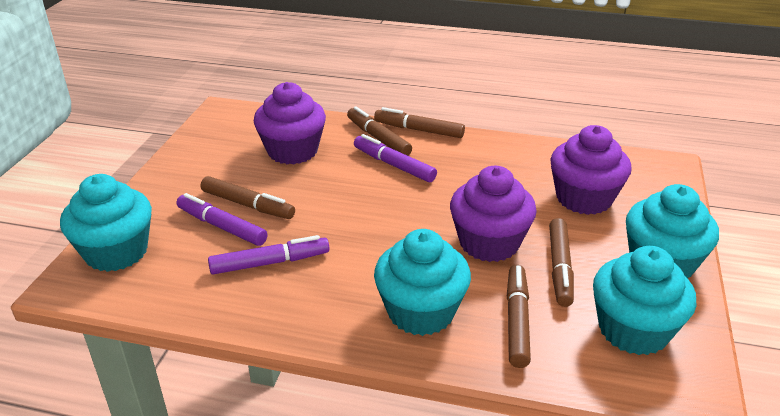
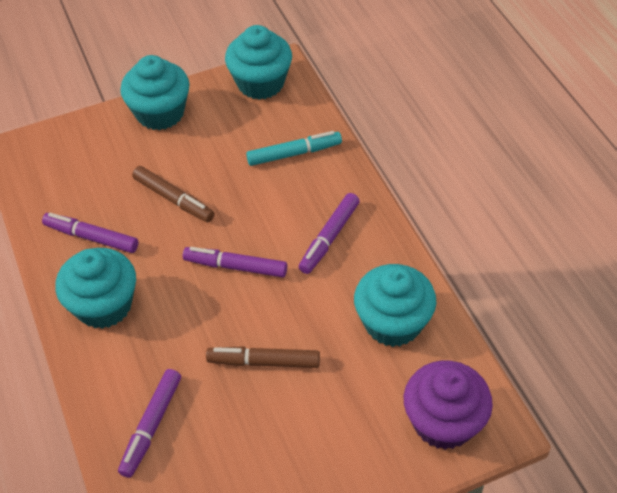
brown marker: [201,176,295,219] [347,106,412,156] [374,107,465,138] [507,265,531,368] [549,218,574,307] = 5 -> [132,166,214,222] [206,347,320,368] = 2
purple cupcake: [254,82,326,165] [450,166,537,262] [550,125,632,215] = 3 -> [404,360,493,450] = 1
purple marker: [176,193,267,246] [208,235,329,274] [354,134,437,182] = 3 -> [42,213,138,253] [118,369,181,478] [183,247,287,277] [299,193,360,274] = 4
turquoise marker: none = 0 -> [246,131,342,166] = 1

